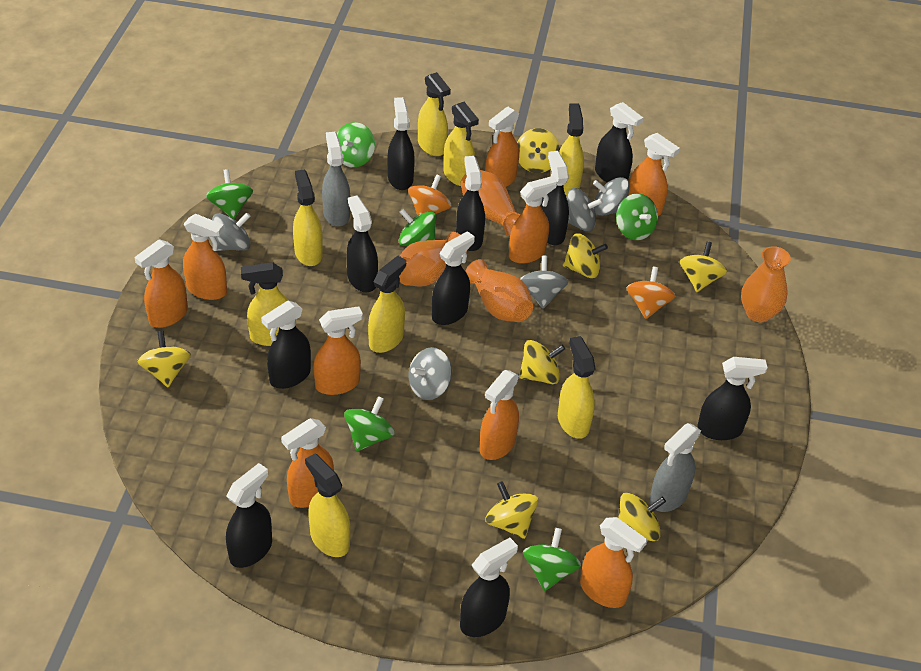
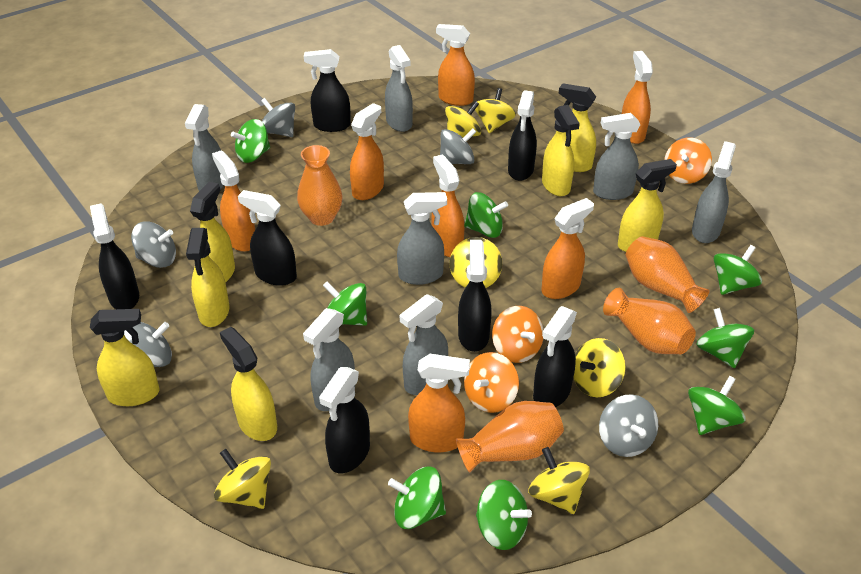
black spray bottle: [226,463,272,568] [261,301,311,389] [347,196,378,292] [388,97,415,190] [432,231,475,325] [456,156,485,251] [460,538,518,637] [541,151,569,245] [595,102,643,183] [697,357,768,440] = 10 -> [90,203,139,309] [238,190,297,286] [304,49,351,132] [319,367,370,473] [458,240,492,352] [508,90,537,181] [533,306,577,407] = 7
green spinning top: [206,169,253,219] [337,122,375,167] [344,396,395,451] [399,209,436,246] [523,528,581,591] [616,193,658,240] = 6 -> [231,119,270,163] [323,282,367,326] [388,466,446,529] [464,192,508,238] [476,480,532,550] [688,376,746,435] [696,308,754,368] [714,245,762,295] = 8
grey spray bottle: [322,132,350,226] [650,423,701,512] = 2 -> [185,104,224,191] [303,308,355,411] [385,45,413,132] [397,192,447,285] [400,294,448,395] [593,113,640,200] [692,141,736,243] = 7
orange spinning top: [408,174,451,215] [626,266,675,319] = 2 -> [464,352,519,413] [492,306,543,363] [664,137,712,184] = 3
orange spray bottle: [134,239,188,328] [183,214,227,300] [281,418,334,508] [313,306,363,395] [479,370,519,460] [485,107,519,187] [509,176,557,264] [580,517,648,608] [628,133,680,216] = 9 -> [212,150,255,252] [350,103,384,200] [408,354,470,453] [432,154,464,257] [436,24,475,106] [541,198,594,299] [622,51,653,144] = 7
yellow spinning top: [137,331,191,387] [485,481,538,539] [517,128,560,173] [519,340,565,384] [563,233,608,278] [618,493,666,541] [679,241,727,292] = 7 -> [214,449,271,509] [445,101,481,138] [449,237,502,288] [475,88,516,133] [528,447,590,514] [573,338,626,397] = 6
yellow spray bottle: [241,262,289,346] [293,170,323,266] [305,453,350,557] [368,256,406,353] [418,72,451,156] [443,102,479,186] [558,336,596,439] [559,103,584,195] = 8 -> [90,309,160,406] [186,228,230,327] [190,182,235,283] [220,327,277,441] [542,105,580,196] [559,84,596,172] [618,159,677,252] = 7

